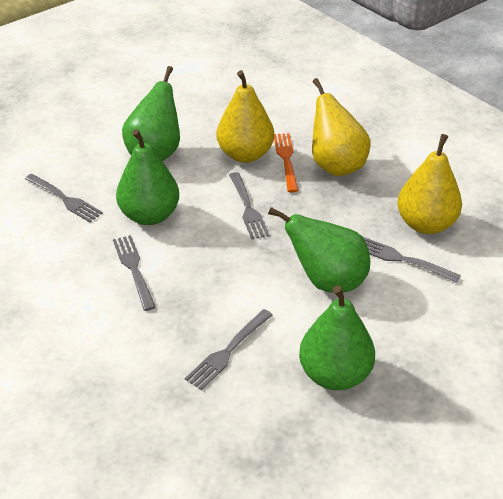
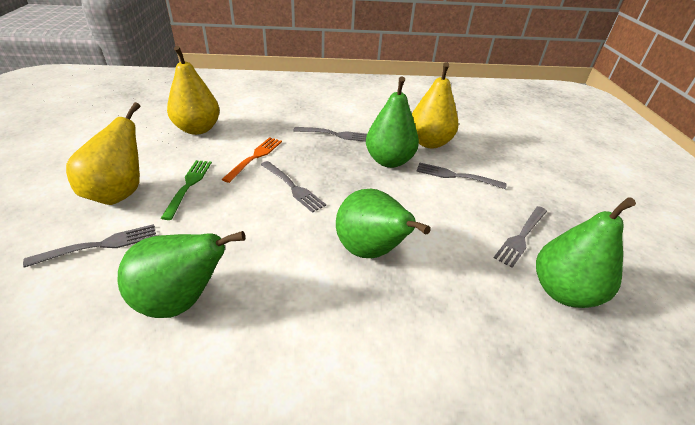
green fork: none = 0 -> [161,160,212,220] = 1

